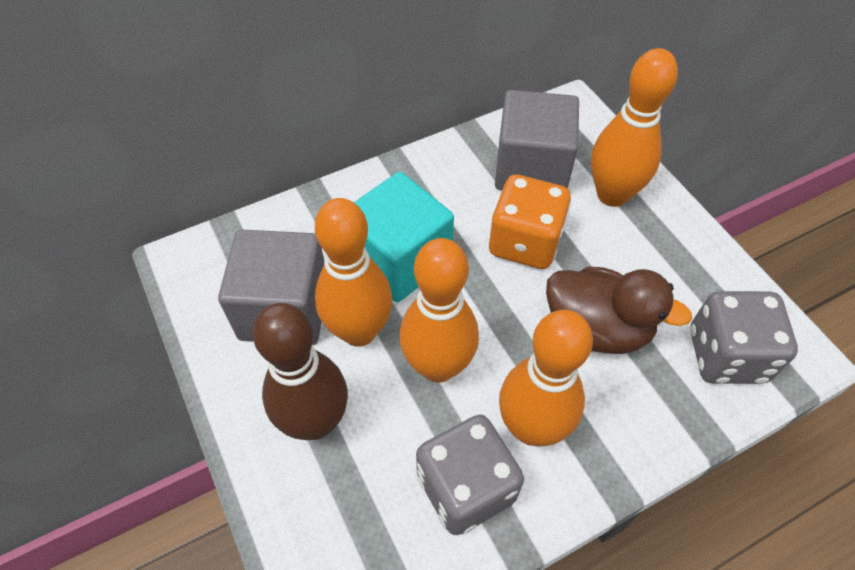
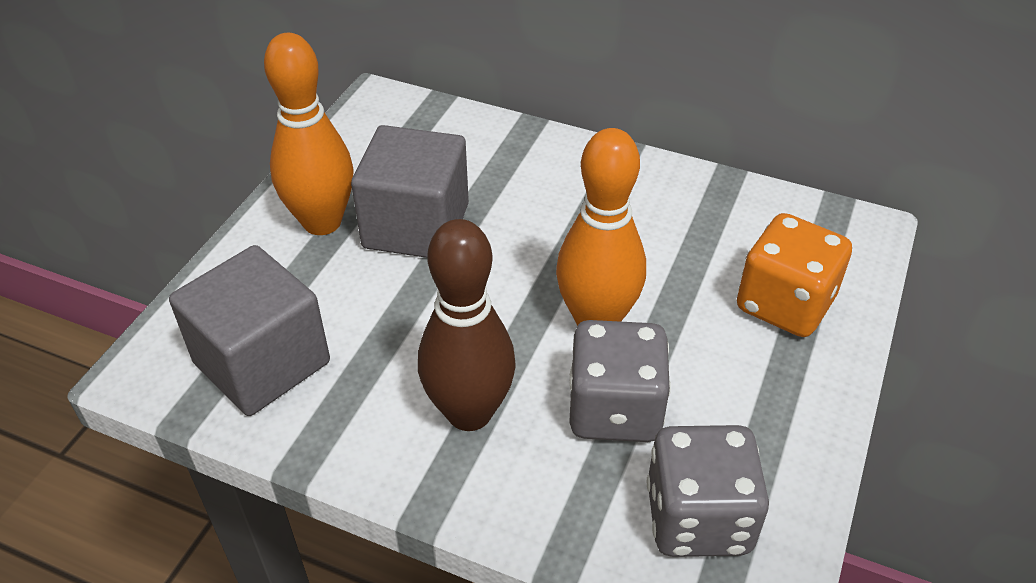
brown duck: [546,267,692,354] = 1 -> none = 0
orange bowling pin: [315,198,392,347] [400,238,479,383] [499,310,593,447] [591,48,678,207] = 4 -> [264,33,354,235] [556,128,646,326] = 2
turquoise cube: [354,172,454,302] = 1 -> none = 0

